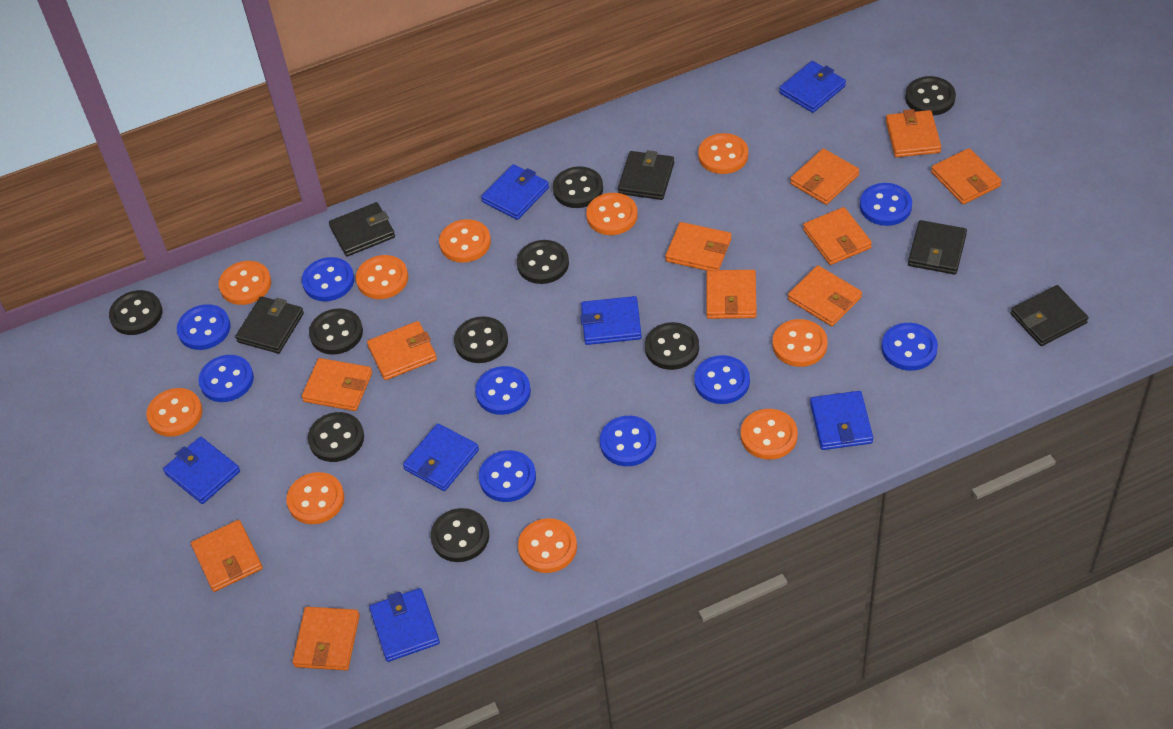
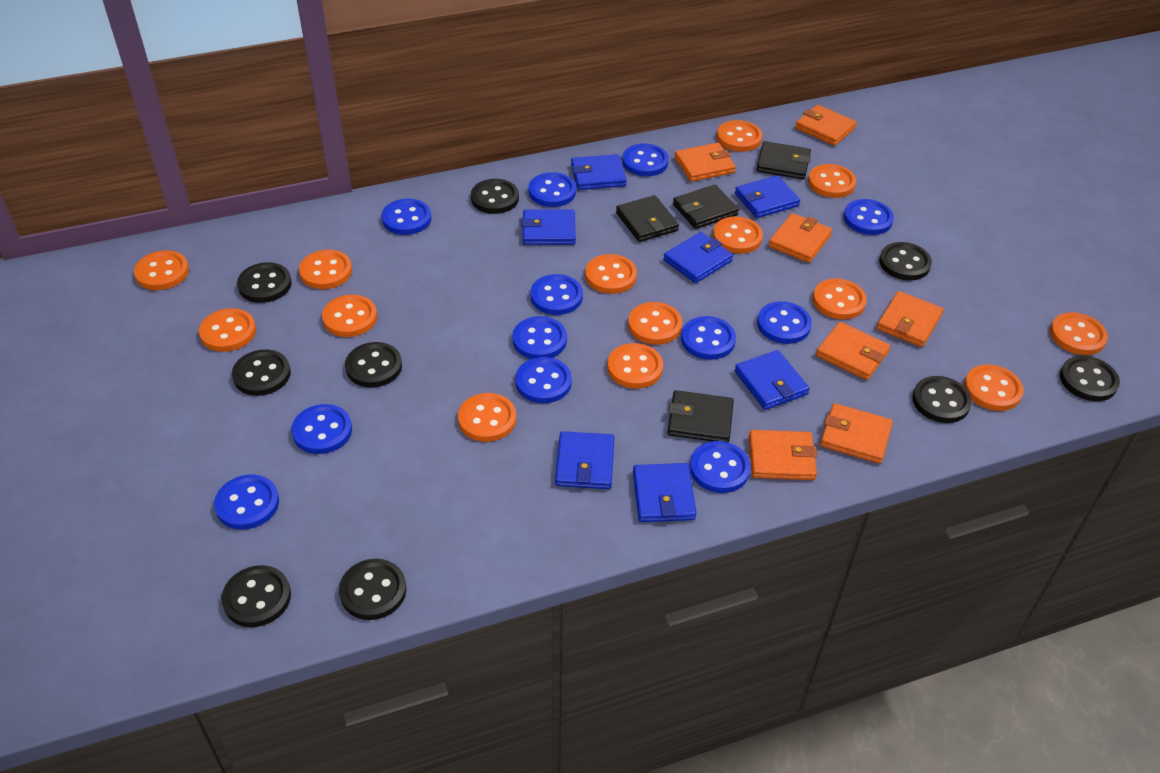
black wallet: [235,296,304,354] [329,202,395,257] [618,150,674,200] [908,220,967,275] [1011,285,1088,346] = 5 -> [616,195,679,242] [667,390,734,442] [673,184,739,229] [756,141,811,179] = 4
blue button: [177,304,231,350] [198,355,254,402] [302,257,354,301] [475,366,531,415] [479,450,536,502] [600,416,656,466] [694,355,750,404] [860,183,912,226] [881,323,938,371] = 9 -> [214,475,279,530] [291,404,352,454] [382,199,431,235] [512,316,567,359] [515,357,572,403] [529,172,576,207] [530,274,583,315] [622,144,669,176] [681,316,736,360] [690,441,751,493] [757,301,812,344] [844,199,894,235] = 12
orange button: [146,388,202,437] [218,261,271,305] [286,472,344,524] [356,255,408,299] [439,219,491,263] [518,518,577,573] [586,193,638,235] [698,133,748,174] [741,409,798,460] [772,319,828,367] = 10 -> [134,250,189,290] [199,308,256,352] [299,250,352,289] [322,295,377,337] [458,393,516,442] [585,254,637,294] [607,343,663,389] [628,302,682,345] [713,217,763,254] [717,120,762,152] [808,164,856,198] [813,279,867,320] [964,364,1023,411] [1050,312,1108,355] = 14
orange wallet: [191,520,263,592] [292,607,360,671] [302,358,372,411] [367,321,437,380] [665,222,732,271] [706,270,757,319] [788,265,862,326] [790,148,859,205] [803,207,872,265] [886,109,941,157] [931,148,1002,204] = 11 -> [674,143,736,182] [749,430,817,480] [768,213,832,263] [795,105,857,146] [816,322,891,380] [820,403,893,464] [877,291,943,347] = 7

